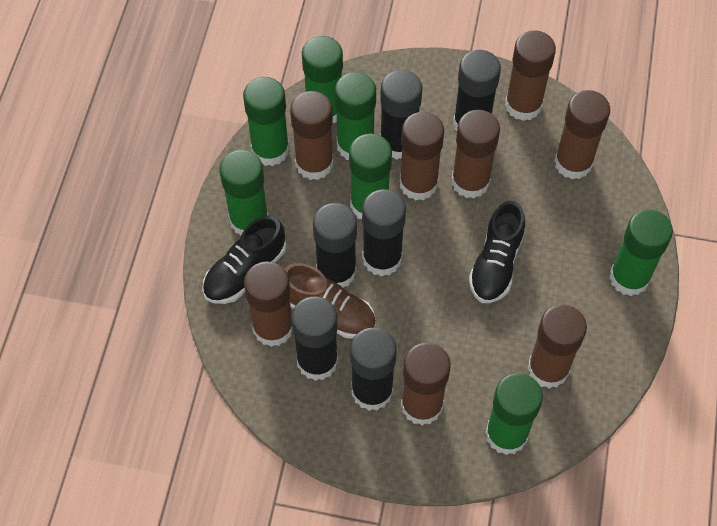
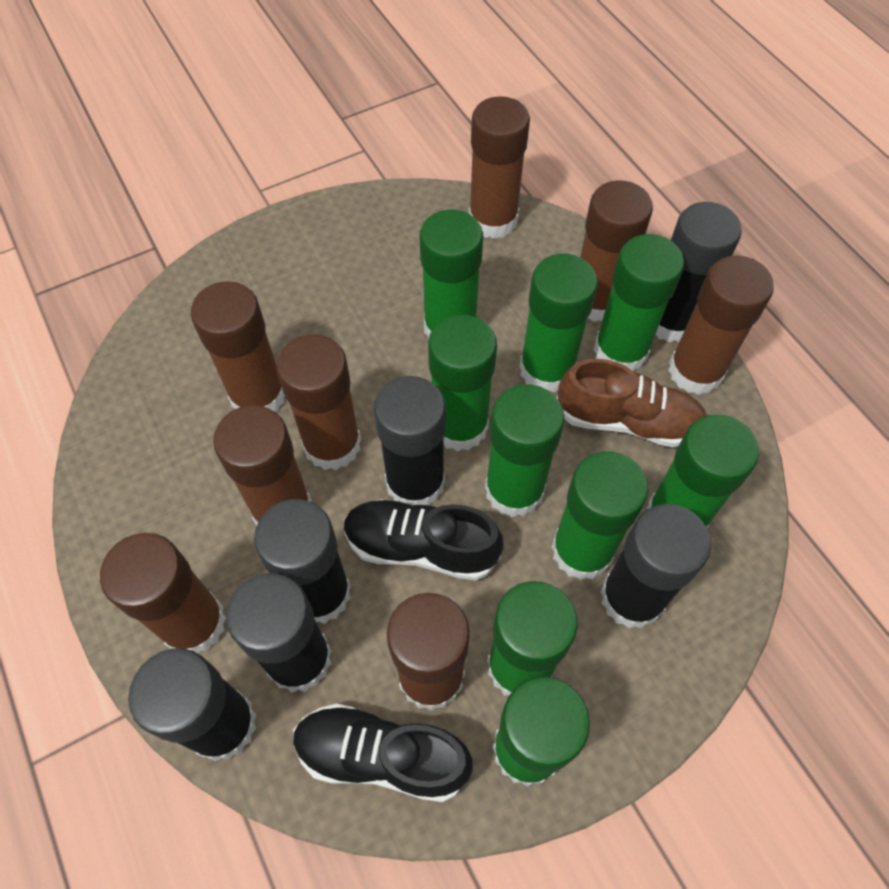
green glue stick: [220,150,268,235] [243,77,289,166] [302,36,343,123] [334,72,376,160] [349,134,392,219] [485,373,543,455] [609,210,673,296] = 7 -> [420,209,483,340] [428,314,497,451] [485,384,564,518] [487,581,578,695] [493,676,590,787] [519,254,598,393] [551,451,648,580] [594,234,684,372] [646,414,759,528] = 9

